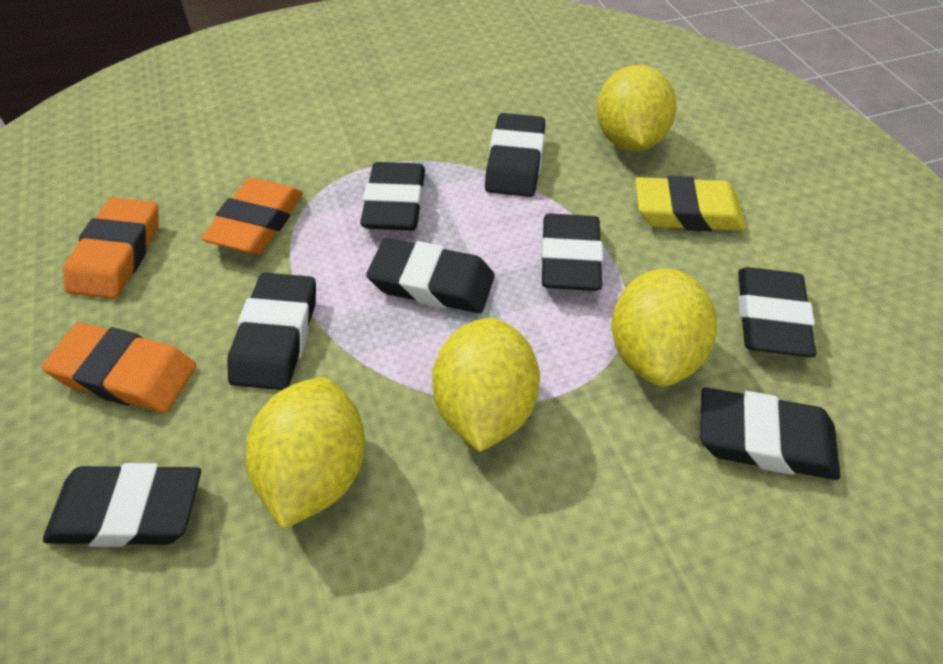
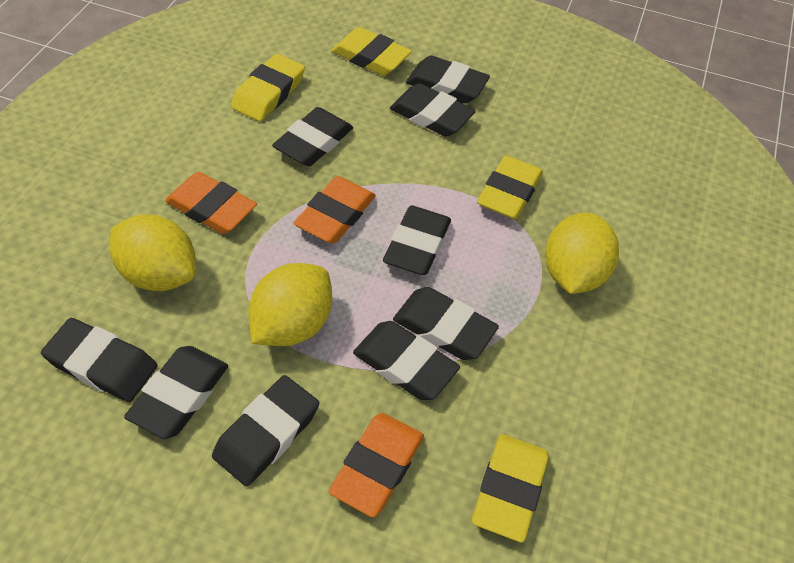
black eraser: [43,463,201,547] [228,273,316,390] [360,162,425,230] [366,238,495,313] [485,113,545,197] [541,214,603,291] [701,388,840,480] [738,267,816,357] = 8 -> [41,318,157,402] [124,346,228,439] [212,375,319,486] [272,107,353,166] [353,321,460,400] [383,205,451,275] [390,83,476,137] [393,287,499,360] [406,55,490,104] = 9
yellow eraser: [635,176,746,231] = 1 -> [231,54,305,121] [331,27,412,76] [472,434,548,542] [477,156,543,219] = 4
yellow lemon: [246,377,365,529] [432,318,540,452] [597,65,676,151] [612,269,717,386] = 4 -> [110,214,196,291] [249,263,332,346] [545,213,619,294] = 3

